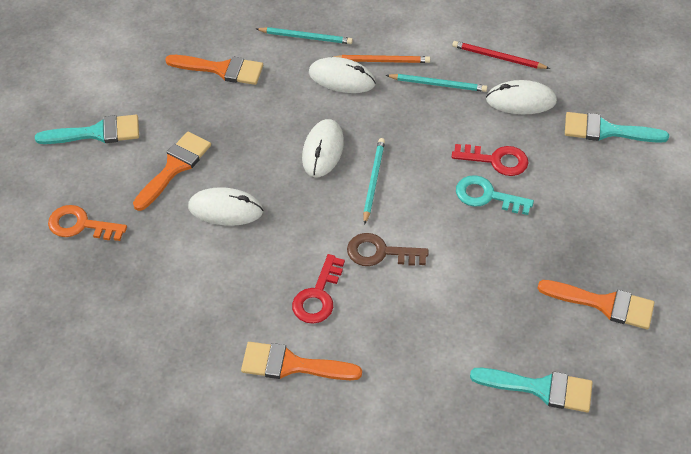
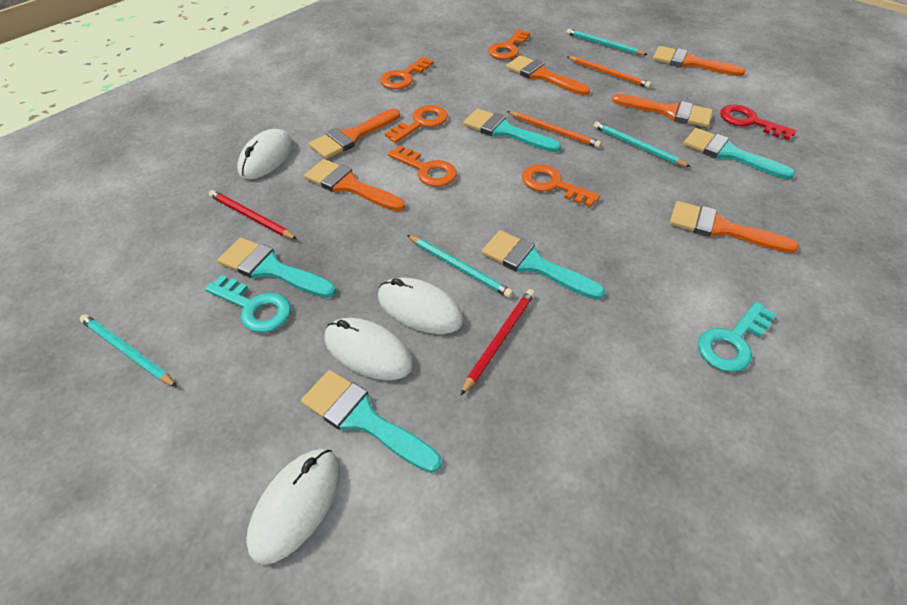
brown key: [347,233,428,266] = 1 -> none = 0
orange brush: [133,132,211,211] [165,55,263,85] [241,342,362,380] [537,280,655,329] = 4 -> [304,159,405,211] [309,109,400,159] [506,55,590,95] [612,94,713,127] [653,46,746,76] [670,201,799,253] = 6
orange key: [48,205,127,241] = 1 -> [380,57,433,89] [385,105,448,143] [388,145,457,187] [488,29,530,60] [522,164,600,208] = 5
orange pencil: [334,55,430,63] = 1 -> [507,111,602,148] [567,56,651,88] = 2
red key: [292,254,345,324] [452,144,528,176] = 2 -> [720,104,796,140] = 1
red pencil: [452,41,550,69] = 1 -> [209,190,297,239] [461,289,535,395] = 2
turquoise brush: [35,115,139,144] [470,368,593,412] [565,112,669,143] = 3 -> [218,238,336,298] [301,370,442,473] [463,109,561,152] [482,230,605,300] [683,128,795,180] = 5
turquoise key: [456,175,534,215] = 1 -> [205,275,291,333] [698,301,776,372] = 2
turquoise pencil: [256,27,353,44] [363,138,385,225] [385,74,487,92] = 3 -> [80,314,177,387] [407,235,513,298] [566,29,647,55] [593,121,690,167] = 4

